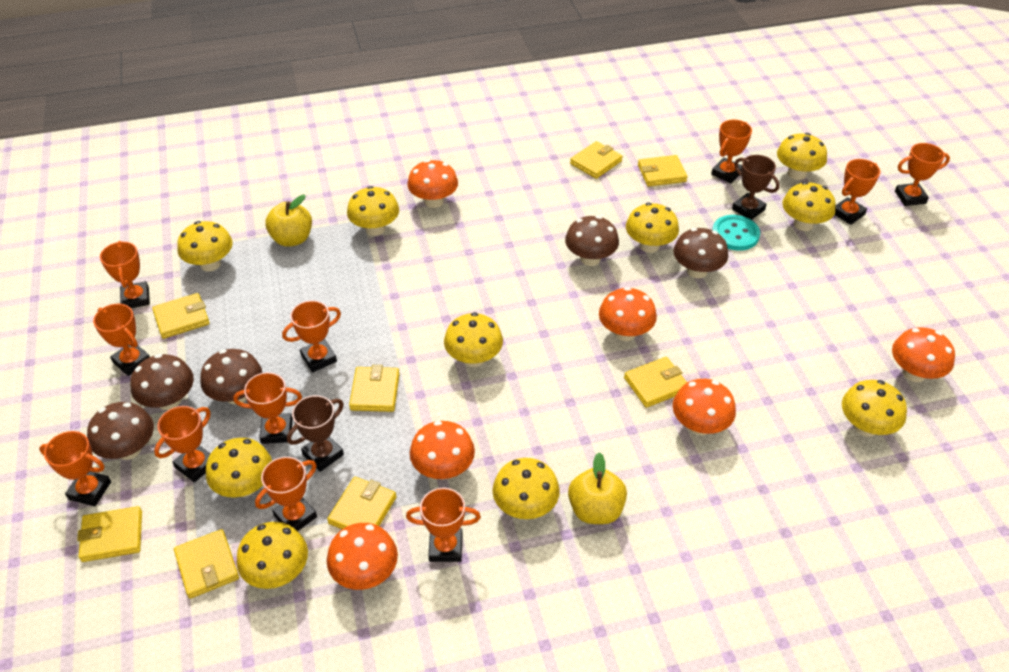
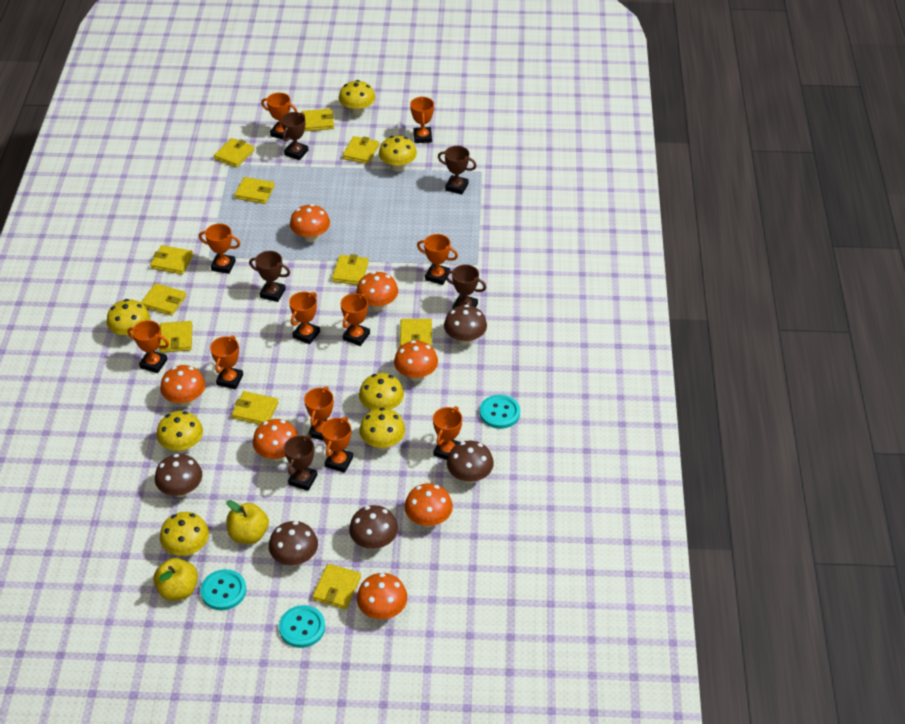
brown trophy: [287,395,344,472] [732,155,780,220] = 2 -> [249,251,290,302] [281,112,308,160] [284,434,318,491] [438,146,476,195] [445,265,486,309] = 5
orange mushroom: [327,523,398,590] [407,160,458,208] [410,421,475,480] [599,287,657,341] [673,379,736,436] [892,327,955,382] = 6 -> [160,365,205,406] [253,419,298,461] [290,204,330,242] [356,271,398,311] [357,573,407,619] [394,340,438,381] [405,483,453,527] = 7
turquoise button: [712,215,760,251] = 1 -> [200,569,246,610] [279,605,325,648] [480,395,520,429] = 3
yellow mushroom: [177,221,233,272] [206,438,272,498] [236,522,308,589] [347,186,399,236] [444,312,503,367] [492,458,560,519] [626,203,679,253] [777,133,827,180] [782,182,836,231] [842,380,907,437] = 10 -> [107,299,150,339] [157,411,203,453] [160,512,209,556] [339,80,375,116] [359,373,404,410] [359,408,405,450] [379,136,417,172] = 7
yellow wallet: [77,506,142,562] [152,293,210,339] [174,529,239,599] [327,477,397,529] [349,365,400,412] [570,141,623,179] [624,357,687,408] [638,155,688,187] = 8 -> [141,283,186,316] [150,245,193,274] [159,321,192,353] [214,138,255,168] [232,391,279,425] [234,177,275,204] [301,109,334,131] [312,564,361,609] [332,254,369,285] [343,136,379,164] [400,319,432,347] = 11

